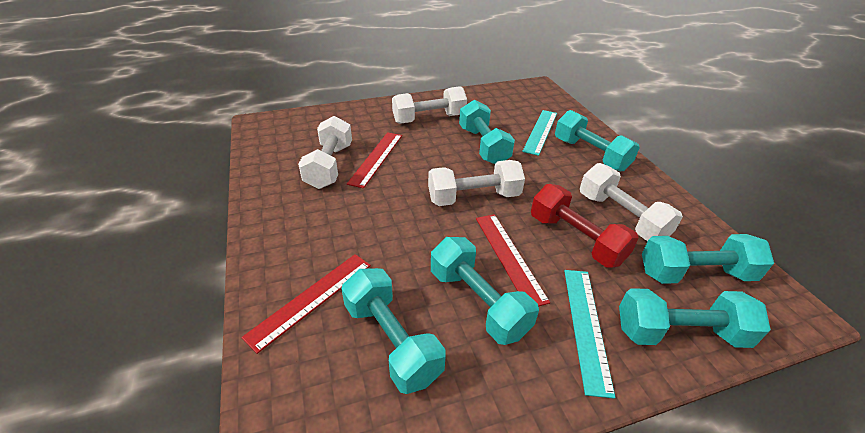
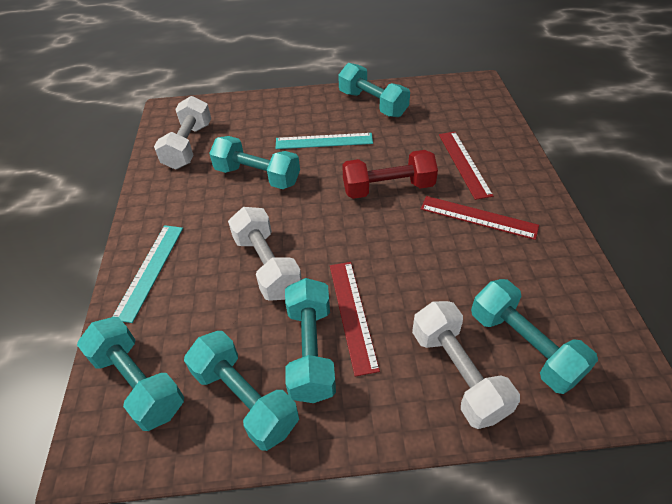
white dumbbell: [298,116,352,189] [392,86,467,124] [428,160,525,206] [580,163,683,241] = 4 -> [154,96,211,169] [228,207,302,301] [412,301,520,429] = 3

